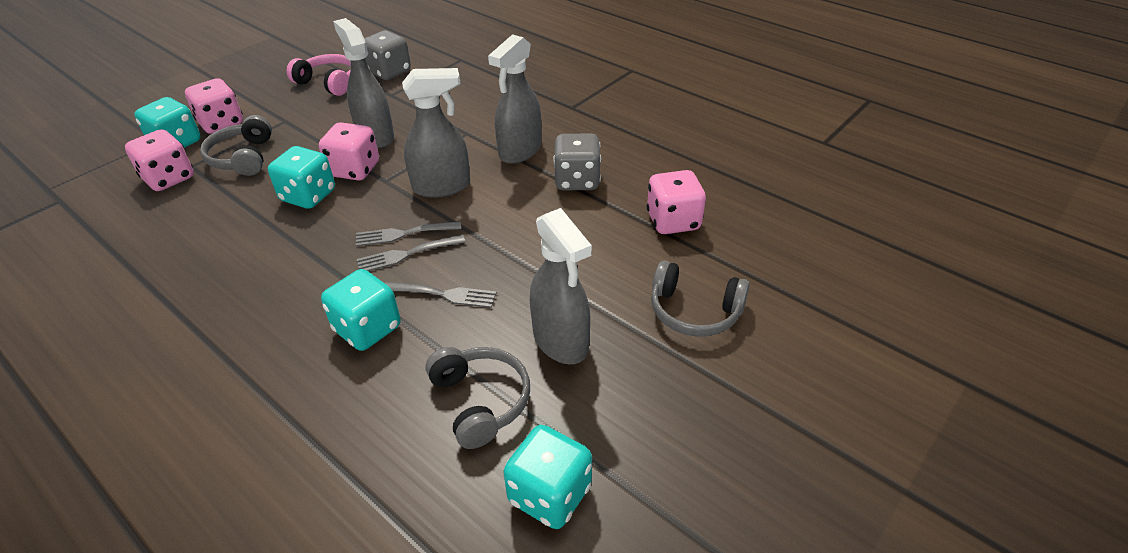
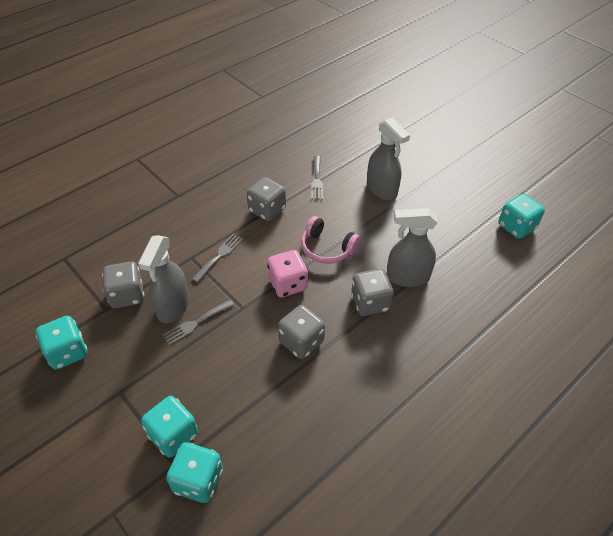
grey dice: [364,30,411,80] [553,133,601,190] = 2 -> [102,262,144,308] [247,177,286,221] [278,305,325,359] [351,269,394,316] = 4
grey headphones: [200,115,272,176] [425,347,530,449] [651,260,750,337] = 3 -> none = 0
grey spray bottle: [333,18,394,148] [402,68,470,198] [488,34,541,164] [530,208,592,364] = 4 -> [138,235,189,323] [367,118,410,200] [387,208,438,287] = 3
pink dice: [125,129,194,191] [185,78,243,134] [319,122,379,181] [647,170,706,234] = 4 -> [267,250,308,297] = 1

